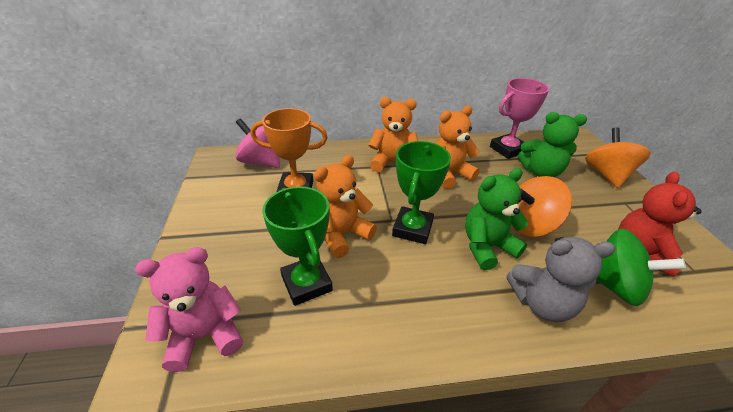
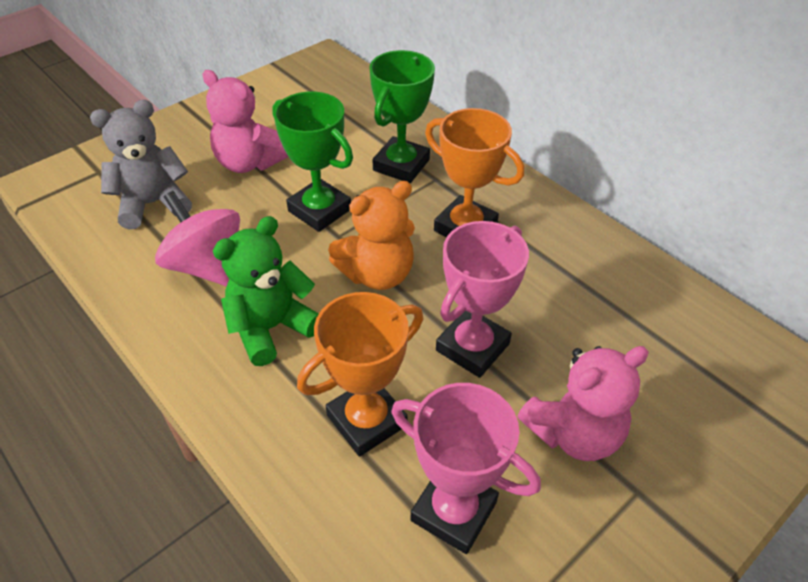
green spinning top: [596,228,686,306] = 1 -> none = 0
green teddy bear: [465,168,529,270] [518,112,587,177] = 2 -> [213,216,319,366] = 1
orange spinning top: [511,176,572,237] [585,127,651,188] = 2 -> none = 0
orange teddy bear: [314,155,377,258] [368,97,418,172] [435,106,480,189] = 3 -> [328,181,415,290] = 1
orange trophy: [251,108,328,192] = 1 -> [297,292,423,457] [425,108,524,237] = 2
pink teddy bear: [135,247,243,372] = 1 -> [202,70,288,173] [518,346,649,461] = 2
pink trophy: [490,78,549,159] = 1 -> [392,383,541,554] [436,221,529,378] = 2
red teddy bear: [618,171,702,277] = 1 -> none = 0

